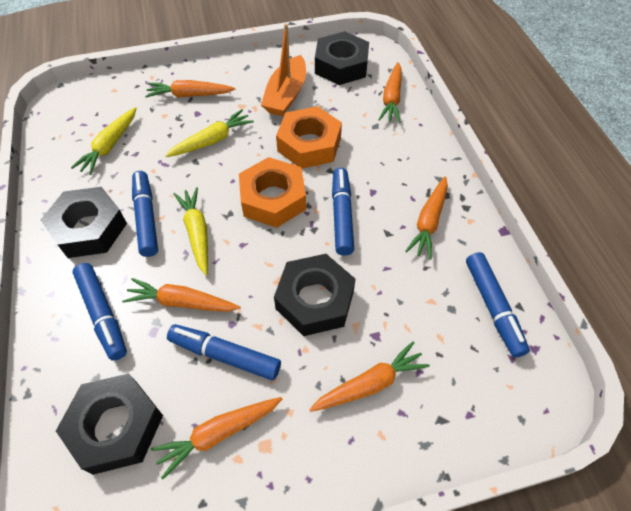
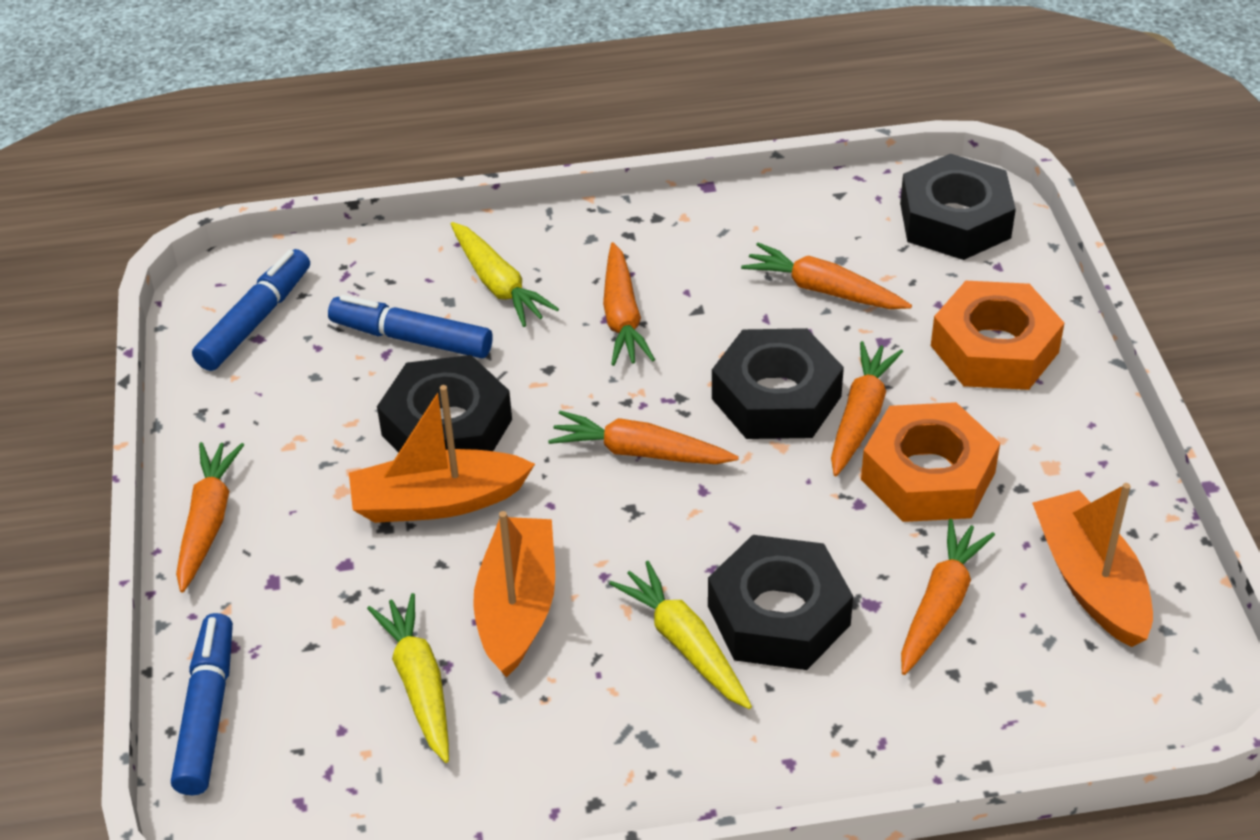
blue marker: [72,263,127,361] [132,171,158,257] [167,324,281,380] [332,168,354,256] [466,252,530,357] = 5 -> [171,613,233,795] [192,249,310,371] [328,295,493,358] = 3
orange boat: [261,24,306,116] = 1 -> [349,385,535,523] [473,511,555,677] [1032,483,1153,647] = 3

